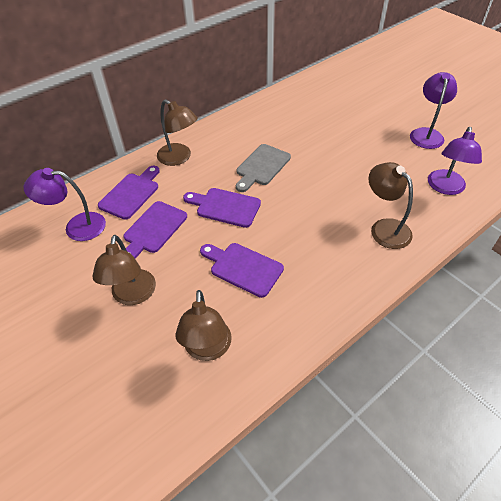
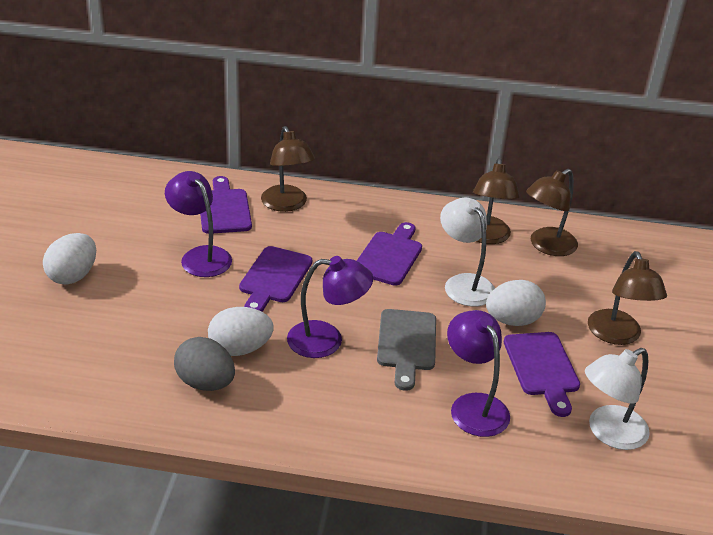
grey egg: none = 0 -> [174,337,235,391] = 1
white egg: none = 0 -> [43,233,96,284] [208,307,274,356] [486,280,546,326] = 3
white lamp: none = 0 -> [440,198,495,307] [585,348,650,450] = 2

